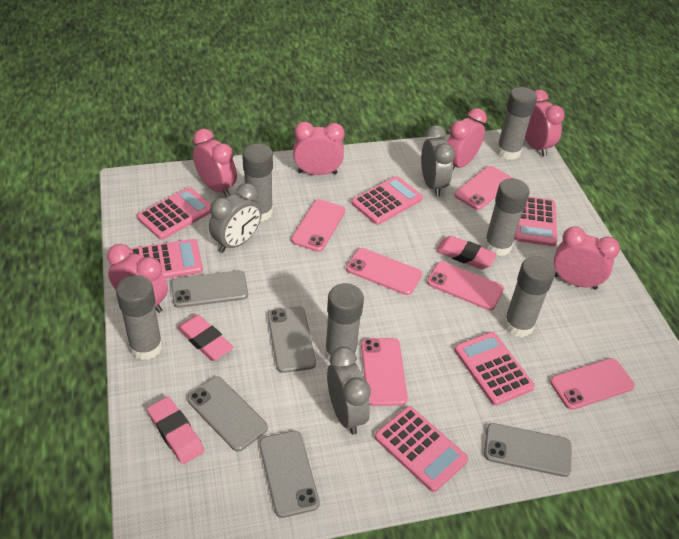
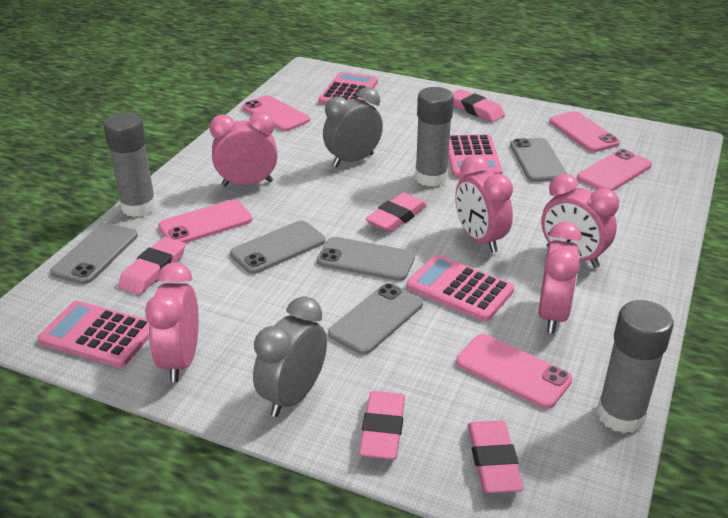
grey clock: [209,183,262,253] [327,347,371,434] [421,125,455,196] = 3 -> [253,296,327,417] [323,87,383,167] = 2
grey glue stick: [116,275,163,360] [242,144,273,222] [325,283,364,361] [484,178,529,256] [496,87,537,160] [504,256,556,337] = 6 -> [103,113,157,217] [415,87,454,187] [597,300,674,433] = 3
pink calculator: [130,239,203,279] [137,187,211,240] [351,176,423,225] [375,406,468,492] [454,332,535,406] [514,196,557,246] = 6 -> [38,301,149,368] [319,72,378,105] [407,255,514,321] [448,134,503,178] = 4
pink clock: [107,244,168,313] [193,129,237,197] [293,122,345,175] [447,108,487,169] [525,90,565,156] [554,226,620,290] = 6 -> [145,262,199,382] [209,112,278,187] [455,155,513,253] [538,222,582,333] [541,174,619,268] = 5
pink eraser: [147,397,204,464] [177,315,234,361] [436,236,497,269] = 3 -> [118,237,185,295] [359,391,405,460] [365,193,427,233] [453,89,505,122] [468,420,524,493] = 5
pink phone: [291,199,345,252] [346,248,422,295] [361,338,408,406] [427,261,504,310] [455,166,512,210] [550,358,635,410] = 6 -> [158,199,252,243] [242,95,310,131] [456,334,573,409] [549,111,620,152] [577,149,652,191] = 5

